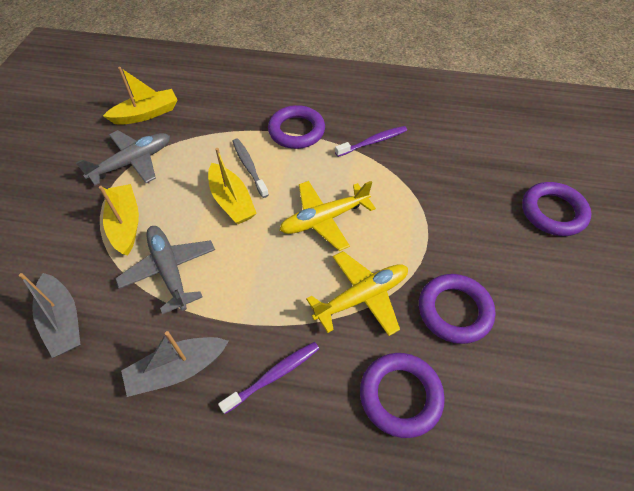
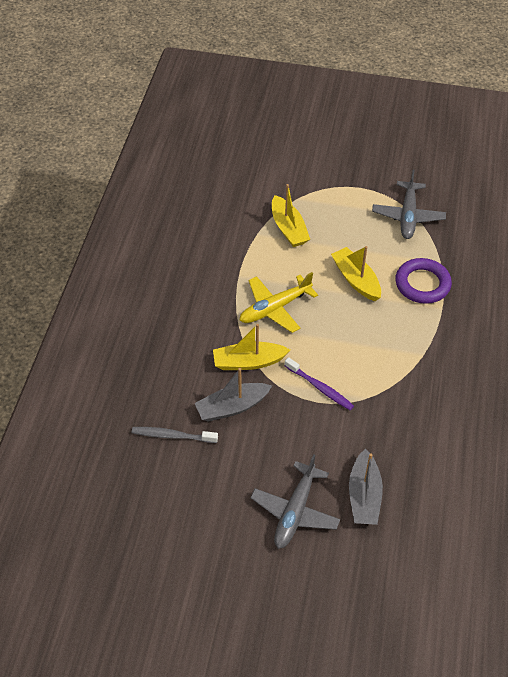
purple ring: [268,105,325,149] [360,353,445,438] [419,274,496,344] [522,182,591,236] = 4 -> [395,258,452,304] = 1
purple toothbrush: [218,342,319,414] [335,126,407,157] = 2 -> [284,357,354,410] = 1
yellow plane: [280,181,376,251] [306,251,408,336] = 2 -> [239,272,318,333] = 1

